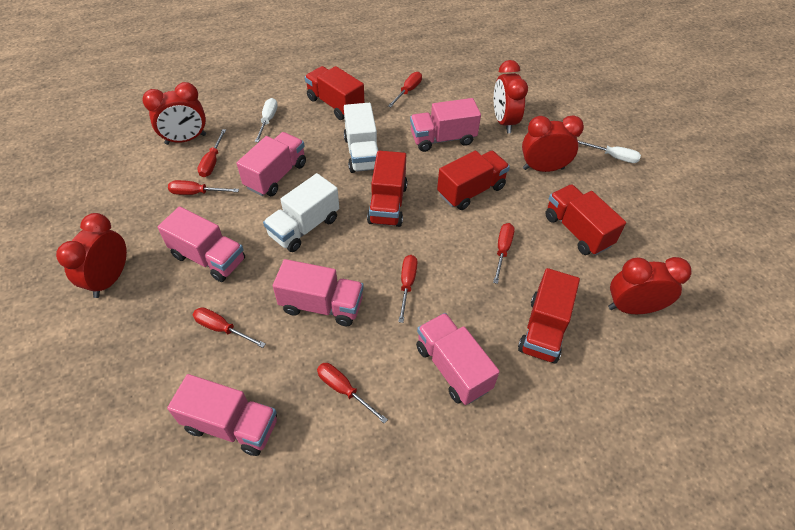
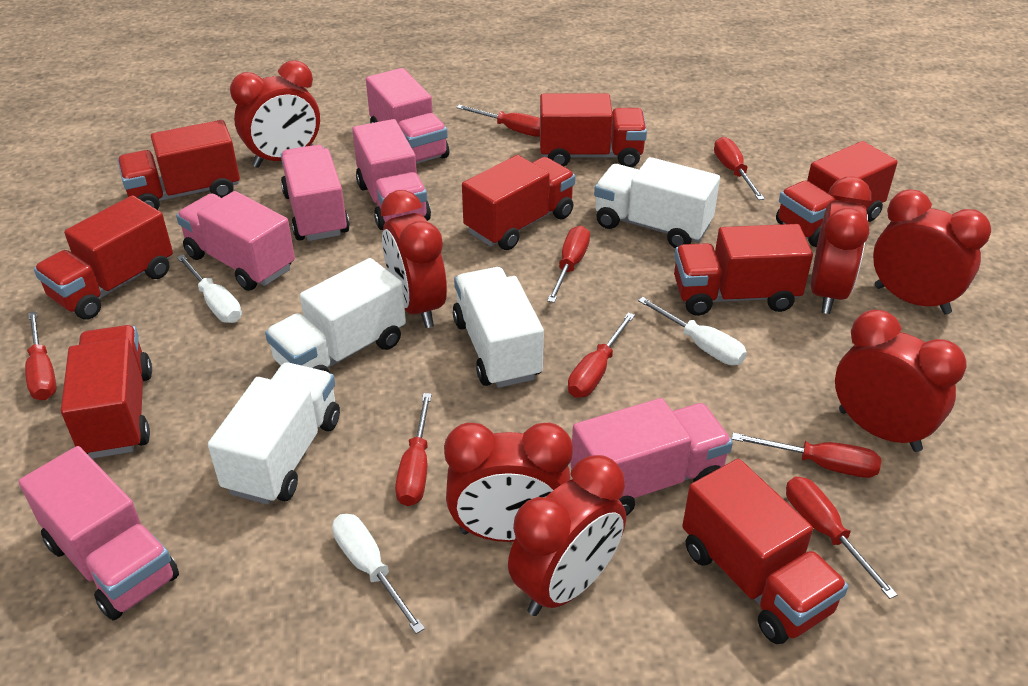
red clock: [56,213,127,298] [142,82,206,145] [494,60,528,133] [522,115,584,172] [608,257,692,314] = 5 -> [230,60,320,168] [381,190,447,328] [444,423,573,542] [508,455,626,616] [811,176,871,314] [835,310,967,452] [873,189,991,314] = 7
red screwdriver: [168,180,239,195] [193,307,266,348] [197,129,226,177] [317,363,388,424] [388,72,422,107] [398,255,418,323] [493,223,515,284] = 7 -> [25,311,57,400] [395,393,432,506] [456,105,540,137] [547,226,590,303] [568,313,635,398] [714,137,765,200] [732,433,881,478] [786,477,898,599] = 8
red truck: [305,66,365,120] [367,151,407,227] [437,151,510,210] [518,268,580,364] [545,184,626,256] = 5 -> [34,196,173,319] [61,325,152,459] [117,120,240,210] [462,155,576,250] [540,93,647,167] [674,224,813,316] [682,459,848,644] [776,141,898,247] = 8
white screwdriver: [255,98,278,142] [578,141,641,163] = 2 -> [177,255,242,323] [332,514,425,634] [638,297,747,365] = 3
white truck: [263,173,339,252] [344,103,378,173] = 2 -> [208,363,340,505] [265,258,406,373] [453,267,544,388] [594,157,720,248] = 4

